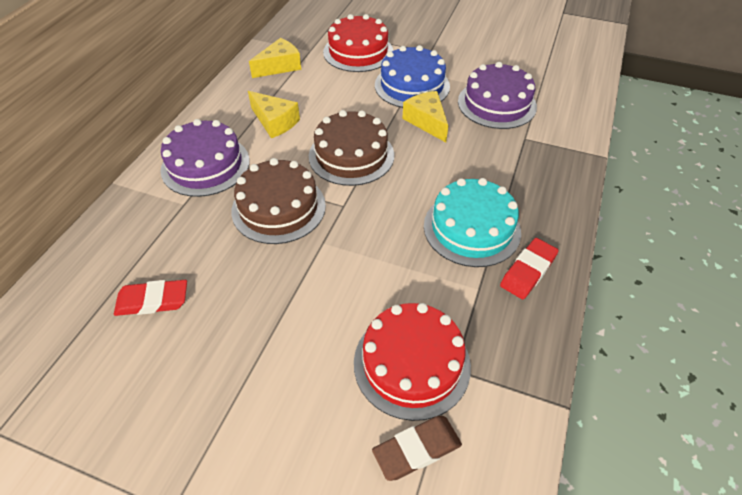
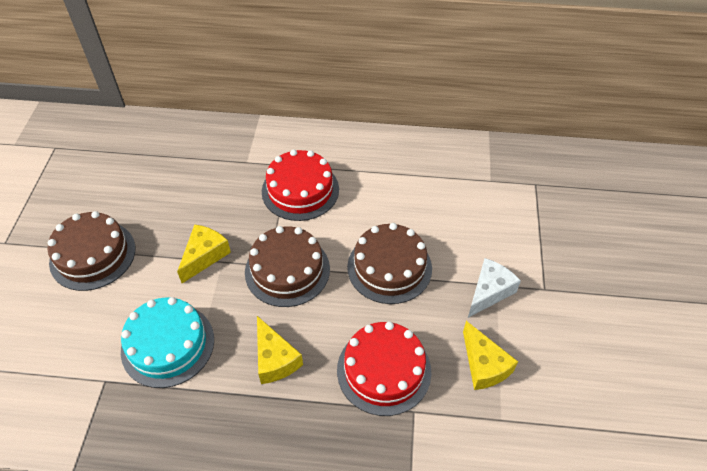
blue cake: [375,45,450,108] = 1 -> none = 0
brown cake: [231,158,326,244] [309,110,394,186] = 2 -> [47,211,135,291] [245,226,330,307] [347,223,432,304] = 3
brown eraser: [372,416,462,481] = 1 -> none = 0
purple cake: [161,119,250,197] [458,62,537,129] = 2 -> none = 0
red eraser: [114,280,187,316] [500,238,559,299] = 2 -> none = 0
white cheese: none = 0 -> [468,258,521,318] = 1

